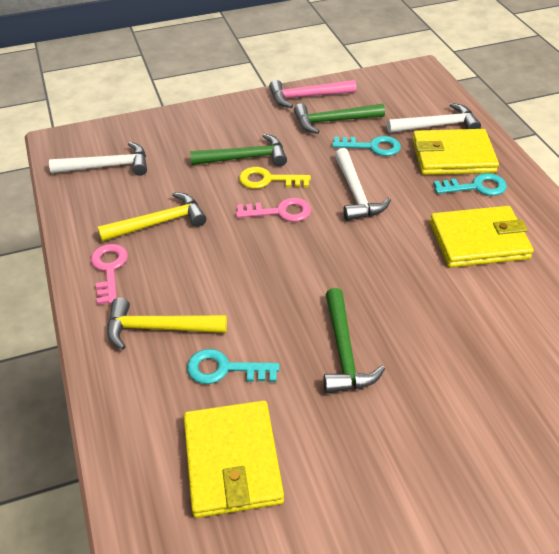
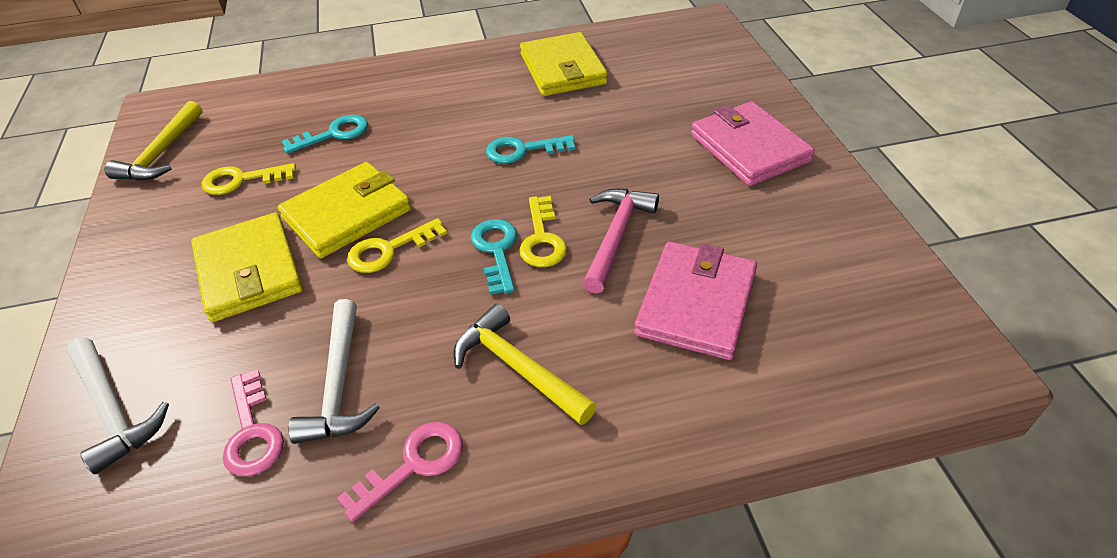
green hammer: [190,134,287,167] [294,103,385,134] [324,288,385,393] = 3 -> none = 0
pink wallet: none = 0 -> [634,242,757,360] [691,101,815,186] = 2
white hammer: [49,142,147,176] [335,148,391,221] [387,103,481,133] = 3 -> [67,337,169,475] [288,299,380,444] = 2
yellow key: [239,167,311,189] = 1 -> [201,163,296,195] [347,218,447,273] [519,196,567,267] = 3

